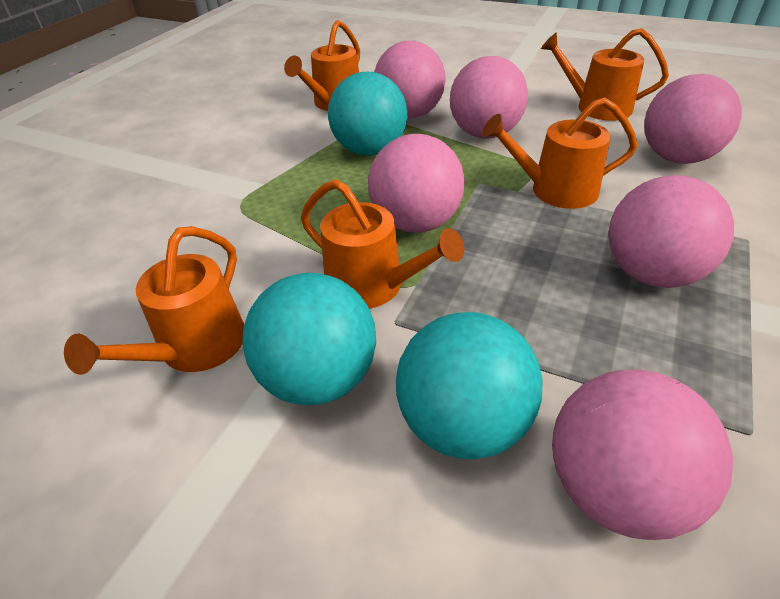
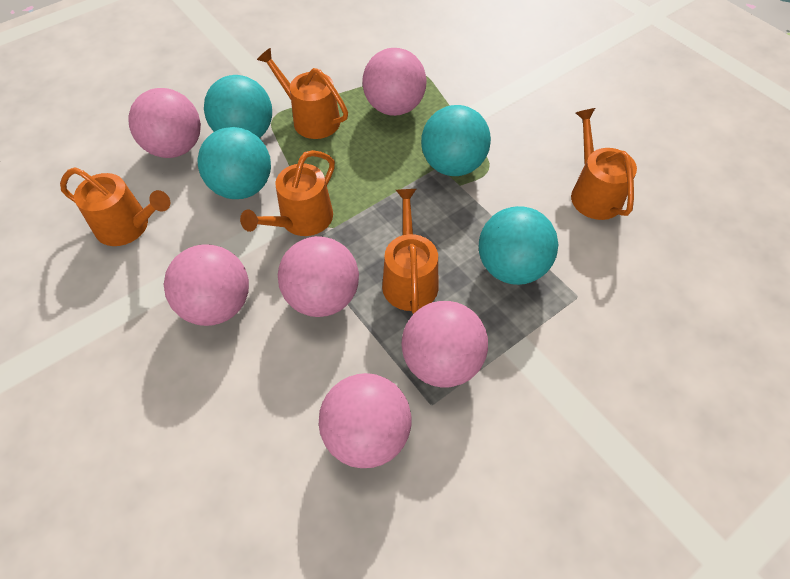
turquoise ball: [242,273,376,405] [328,72,407,156] [396,312,543,459] = 3 -> [198,127,271,199] [204,75,272,138] [421,105,491,176] [479,206,558,285] = 4

